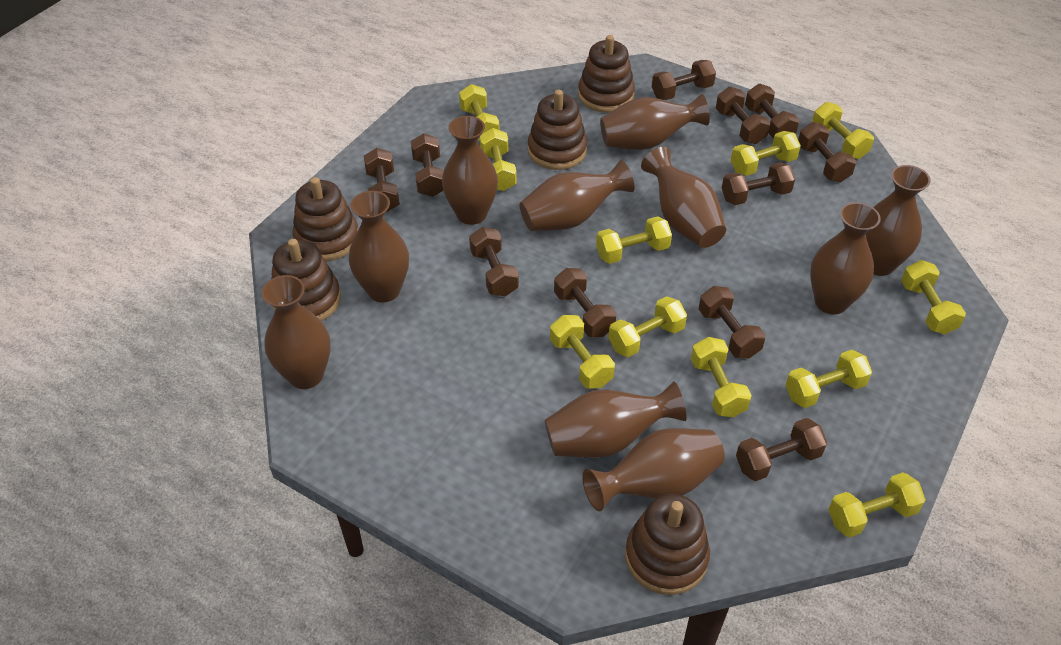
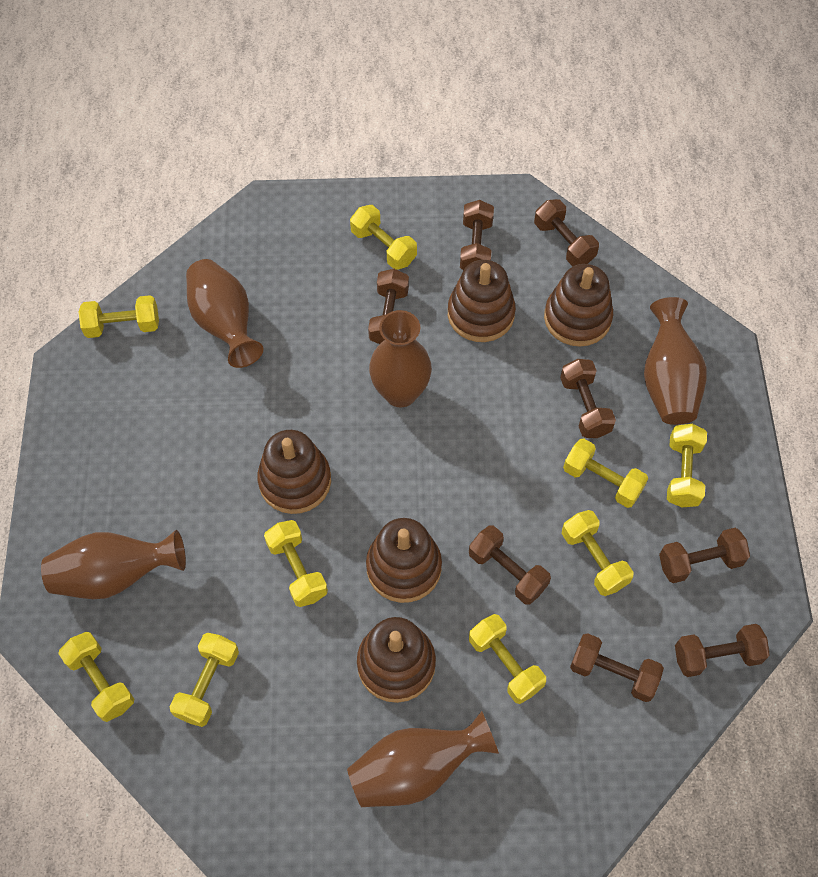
brown dumbbell: [364,148,400,212] [411,133,444,197] [469,227,519,296] [554,268,617,337] [652,60,716,100] [699,286,766,358] [716,87,770,144] [722,162,795,205] [736,418,827,481] [745,84,799,139] [798,122,856,182] = 11 -> [368,269,409,344] [460,200,494,270] [469,526,551,605] [534,199,599,267] [560,359,616,438] [570,633,664,702] [659,528,750,583] [675,624,770,677] = 8
brown vase: [262,275,331,389] [349,191,409,302] [442,116,498,225] [519,160,635,231] [545,381,687,458] [582,428,725,511] [600,94,710,150] [641,147,726,248] [810,202,881,314] [866,165,931,276] = 10 -> [41,530,186,599] [186,259,263,368] [347,711,499,807] [369,310,432,407] [644,297,707,425] = 5
yellow dumbbell: [459,84,499,141] [480,128,517,191] [550,315,615,389] [596,216,672,264] [608,296,687,357] [691,337,752,417] [731,131,801,176] [786,350,872,408] [812,102,874,159] [828,472,926,538] [901,260,966,334] = 11 -> [58,632,134,722] [79,295,159,338] [170,633,239,727] [264,520,328,607] [350,205,417,270] [469,614,546,704] [562,510,634,596] [563,439,648,508] [667,424,707,507] = 9

